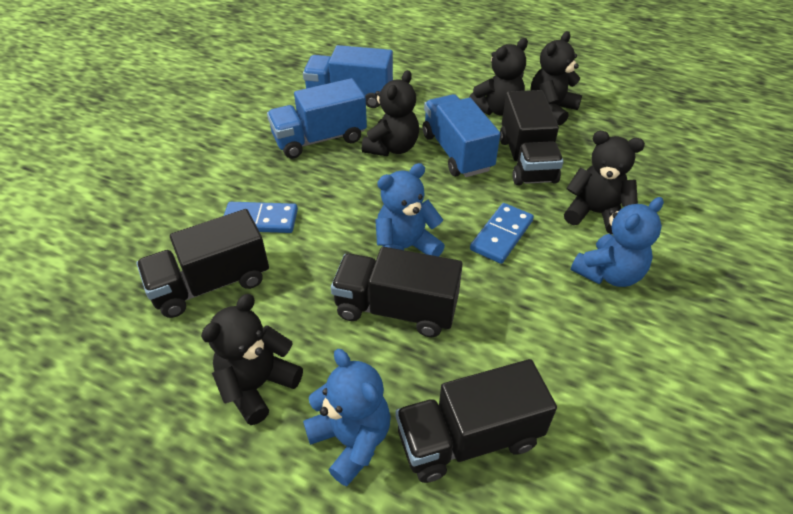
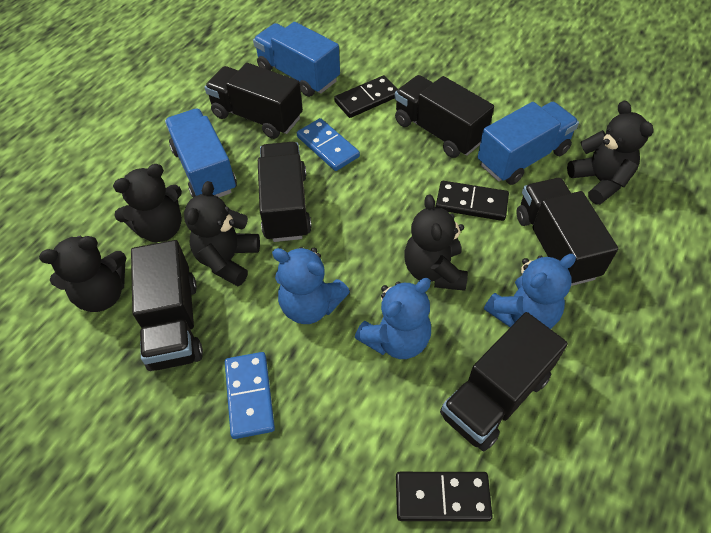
black domino: none = 0 -> [334,75,398,118] [396,472,493,522] [436,181,509,221] = 3
black truck: [136,209,269,318] [331,247,463,337] [396,359,557,483] [500,90,564,186] = 4 -> [131,240,203,371] [204,63,303,139] [258,142,312,242] [395,75,494,158] [440,312,568,451] [516,178,618,286] = 6

